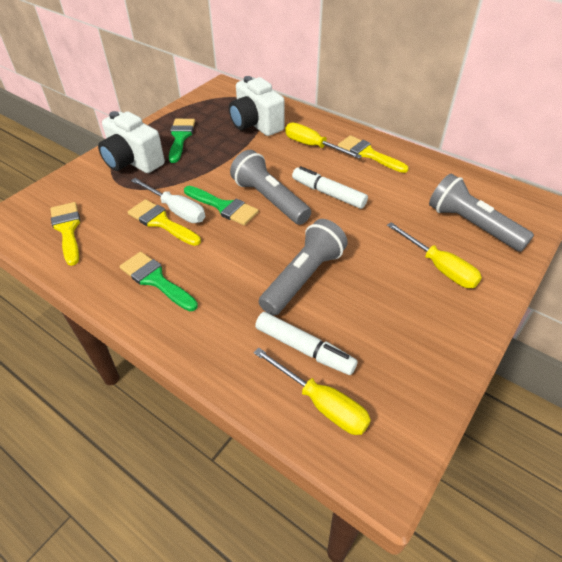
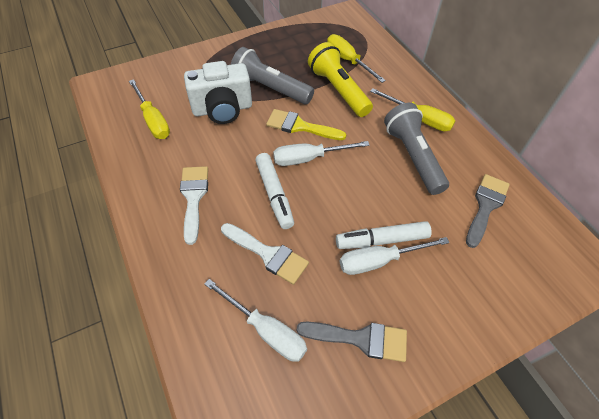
green brush: [120,252,198,311] [169,119,195,163] [184,186,259,225] = 3 -> none = 0
grey brush: none = 0 -> [297,322,407,362] [466,174,510,248] = 2
grey flashlight: [230,150,311,225] [259,219,348,316] [429,174,534,252] = 3 -> [231,47,314,104] [384,103,449,195] = 2
white brush: none = 0 -> [180,166,208,245] [221,223,309,285] = 2
white camera: [98,111,165,173] [229,76,285,136] = 2 -> [184,61,252,124] = 1
white screwdriver: [131,178,205,223] = 1 -> [204,279,307,362] [273,141,370,166] [340,237,450,275] = 3
yellow brush: [50,202,80,266] [128,199,201,246] [338,135,409,173] = 3 -> [266,109,346,140] = 1
yellow flashlight: none = 0 -> [308,42,373,117] = 1

